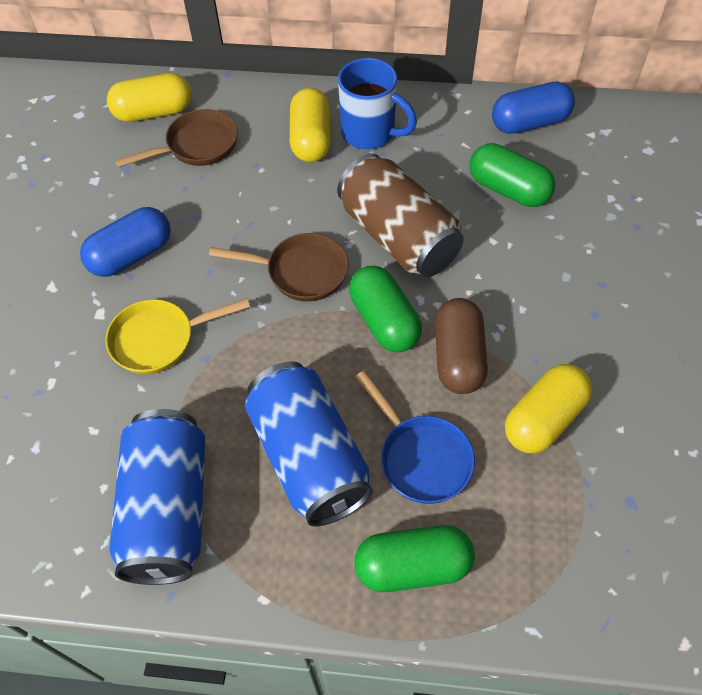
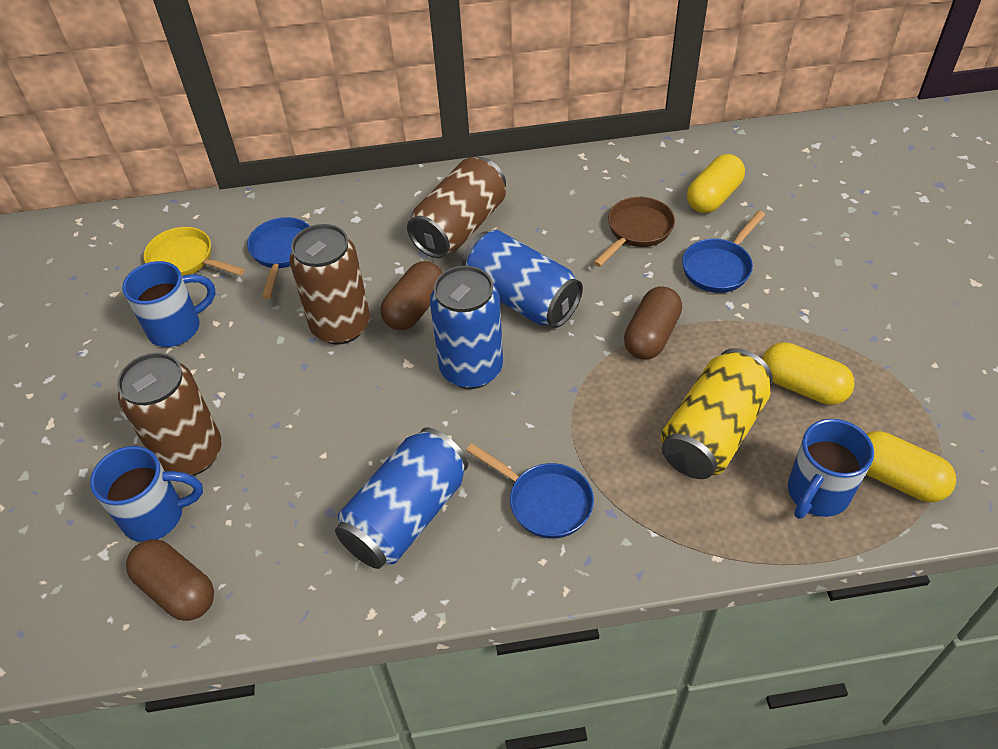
blue can: [109,409,205,585] [245,362,373,526] = 2 -> [335,428,468,569] [430,266,503,389] [462,230,583,328] = 3
blue capsule: [80,207,171,277] [492,81,575,134] = 2 -> none = 0
blue mug: [338,58,417,150] = 1 -> [90,446,203,542] [122,261,216,347] [788,419,874,519] = 3
blue pan: [355,371,475,504] = 1 -> [247,217,310,299] [466,443,594,539] [682,211,765,293] = 3
brown can: [337,153,464,277] = 1 -> [117,353,222,476] [289,224,370,345] [407,157,506,258] = 3
brown capsule: [435,298,488,394] = 1 -> [126,539,214,621] [380,261,442,330] [624,286,682,359] = 3
brown pan: [115,109,238,168] [209,233,349,302] = 2 -> [593,197,675,267] = 1
green capsule: [349,266,422,353] [354,525,475,592] [470,143,555,207] = 3 -> none = 0
yellow can: none = 0 -> [661,348,773,479] = 1

